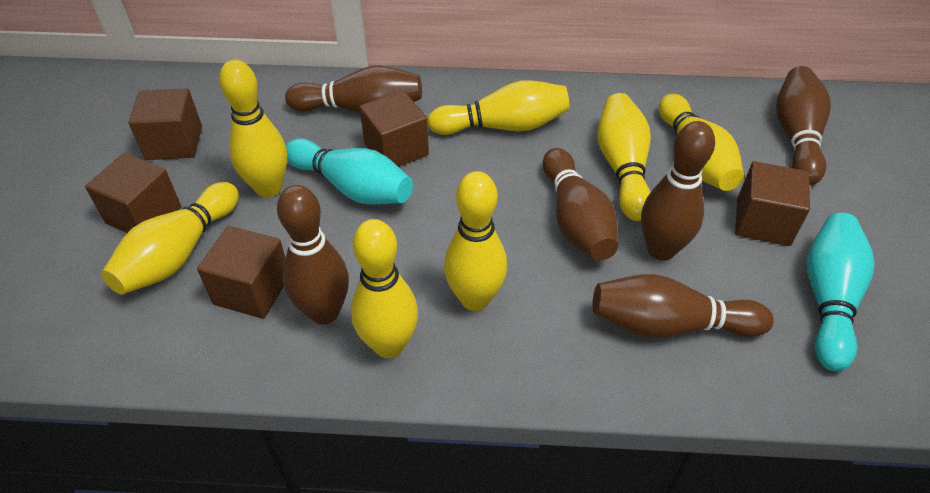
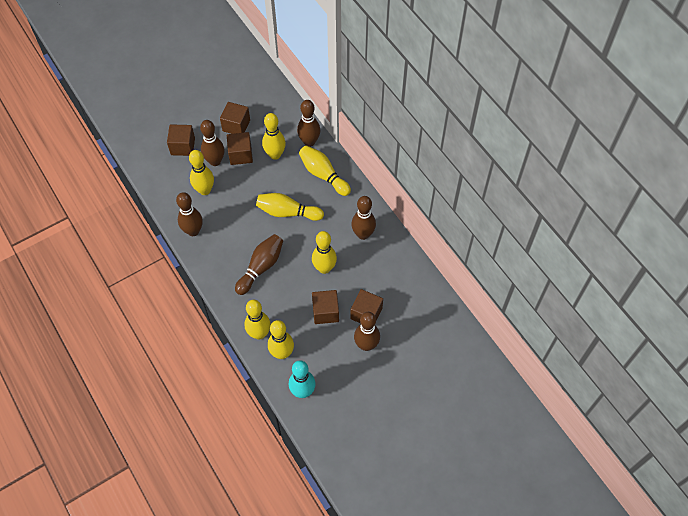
turquoise bowling pin: [286,138,413,205] [806,213,875,372] = 2 -> [289,360,316,398] = 1

